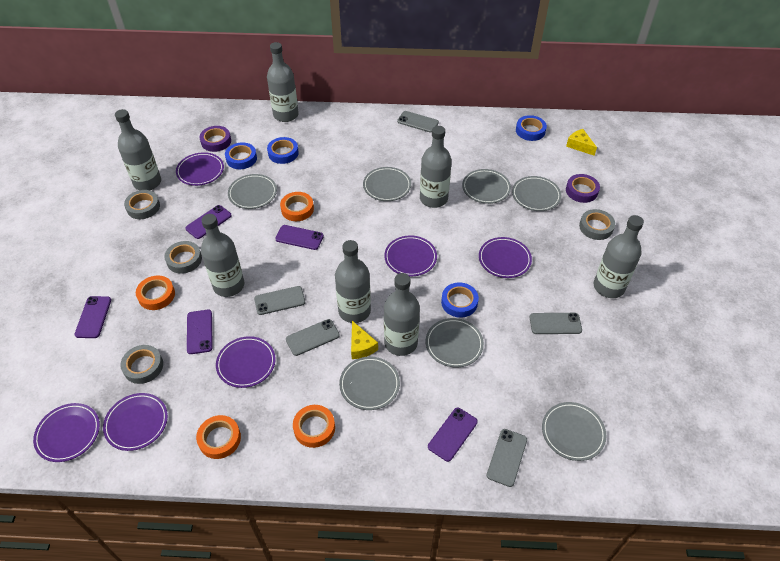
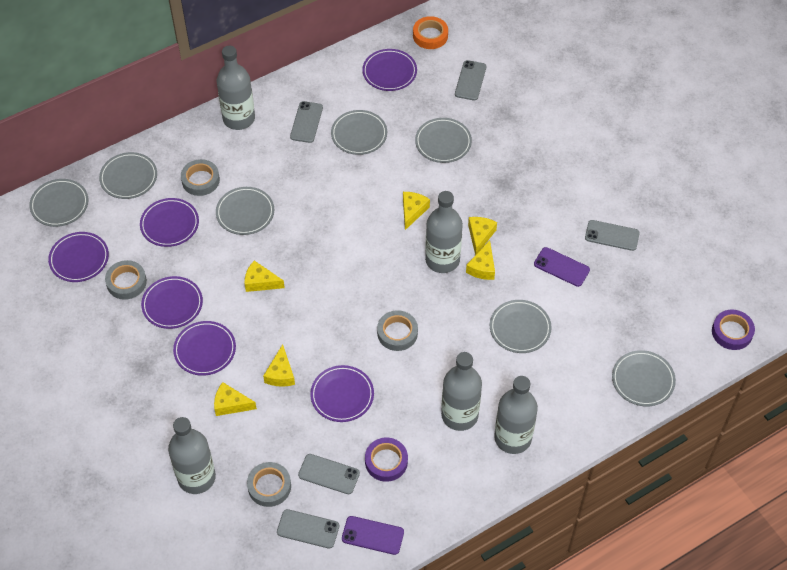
blue tape: [225,142,257,169] [267,137,299,164] [441,282,479,318] [516,115,547,141] = 4 -> none = 0
grey bottle: [115,109,161,190] [201,214,244,297] [267,42,299,122] [335,240,371,323] [384,273,420,356] [420,126,452,208] [593,215,644,298] = 7 -> [168,417,216,494] [217,46,255,130] [425,191,463,273] [441,352,482,431] [494,376,538,454] = 5
orange tape: [136,275,175,310] [196,415,241,459] [280,192,314,221] [293,405,335,448] = 4 -> [413,16,448,49] = 1
purple phone: [74,296,111,338] [185,205,232,239] [187,310,213,354] [275,225,324,250] [428,408,478,462] = 5 -> [342,516,404,555] [534,247,590,287] = 2
yellow cheese: [351,321,378,359] [566,129,597,156] = 2 -> [214,382,257,416] [245,261,285,292] [263,344,295,387] [403,192,430,230] [466,240,495,280] [468,217,497,255] = 6

